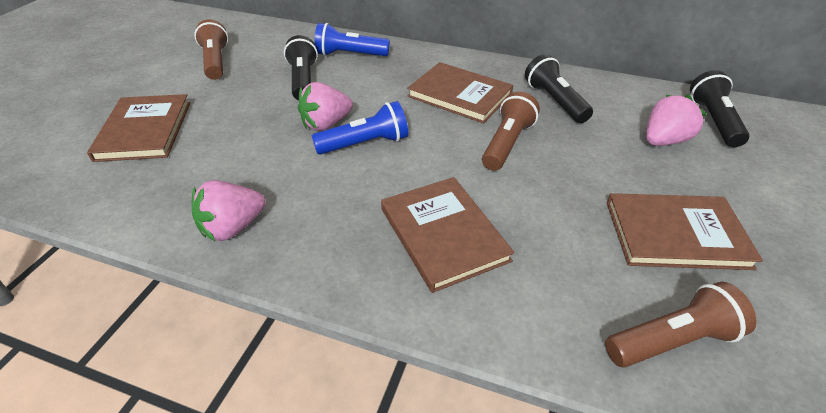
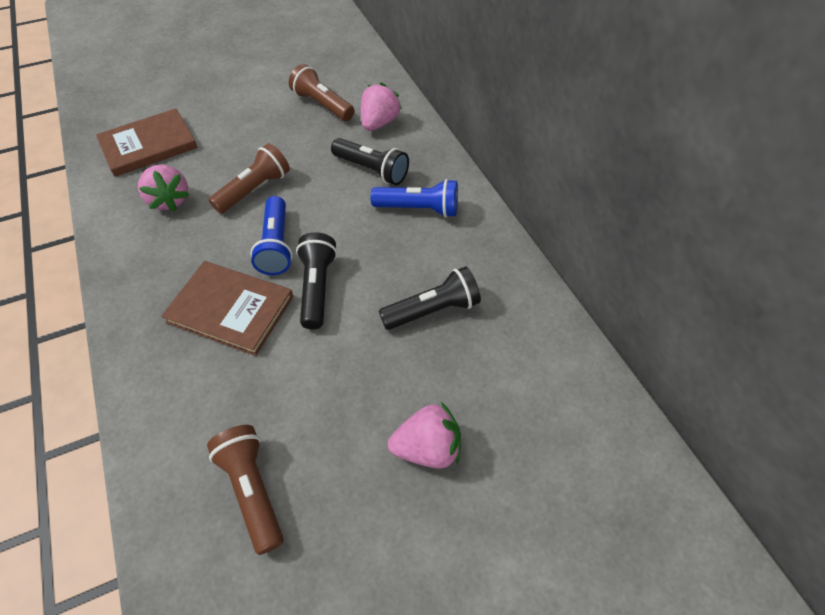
brown book: [87,94,190,162] [381,177,515,293] [407,62,514,124] [607,193,763,270] = 4 -> [96,108,198,177] [161,261,293,356] = 2

